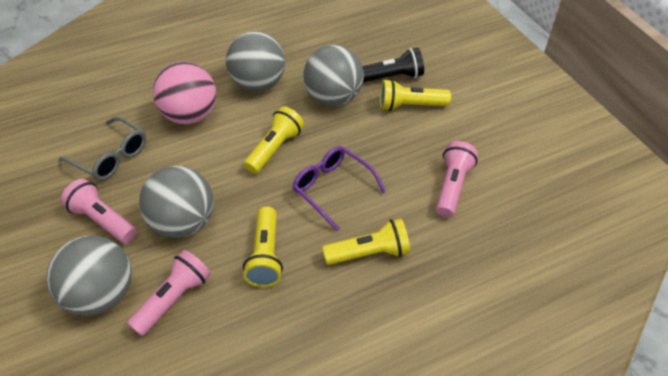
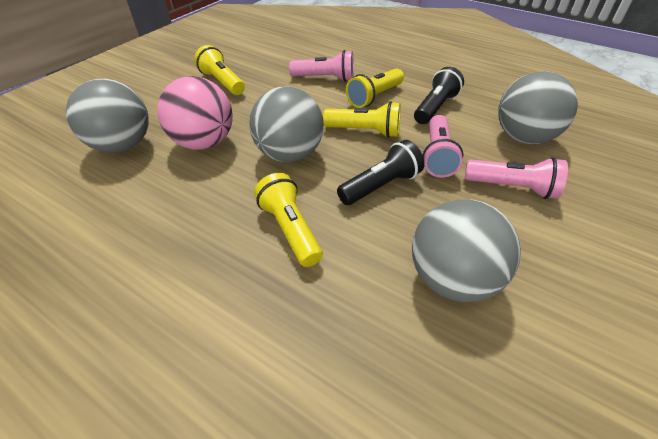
black flashlight: [362,48,424,82] = 1 -> [337,140,424,205] [414,67,464,124] = 2
grey glasses: [59,117,146,181] = 1 -> none = 0
purple glasses: [292,146,386,231] = 1 -> none = 0

